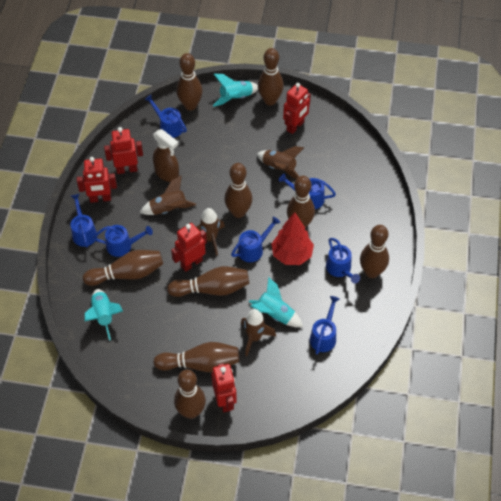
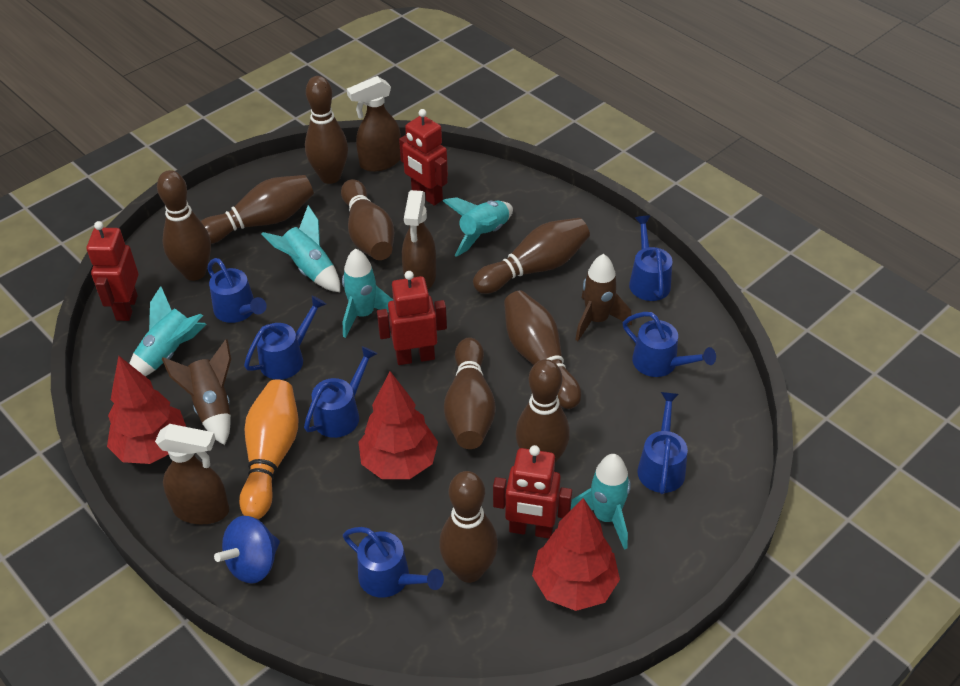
blue spinning top: none = 0 -> [214,516,280,584] = 1
brown rocket: [140,175,196,215] [196,208,225,256] [241,309,276,356] [257,146,304,179] = 4 -> [162,339,231,445] [575,254,632,341] = 2
brown spray bottle: [153,129,179,182] = 1 -> [155,424,229,524] [347,76,401,172] [402,190,436,289] = 3
orange bowling pin: none = 0 -> [239,379,298,519] = 1
red robot: [77,157,117,203] [104,127,143,174] [171,223,207,272] [212,363,237,412] [283,83,311,134] = 5 -> [87,221,138,321] [377,271,447,365] [399,109,448,206] [493,445,572,539] = 4
red tree: [271,212,314,265] = 1 -> [107,356,186,464] [358,371,438,479] [532,498,620,611] = 3
turquoise rocket: [84,289,123,340] [213,74,258,107] [249,277,303,327] = 3 -> [129,286,206,377] [261,205,340,292] [342,248,393,338] [443,197,513,257] [571,454,631,549] = 5

